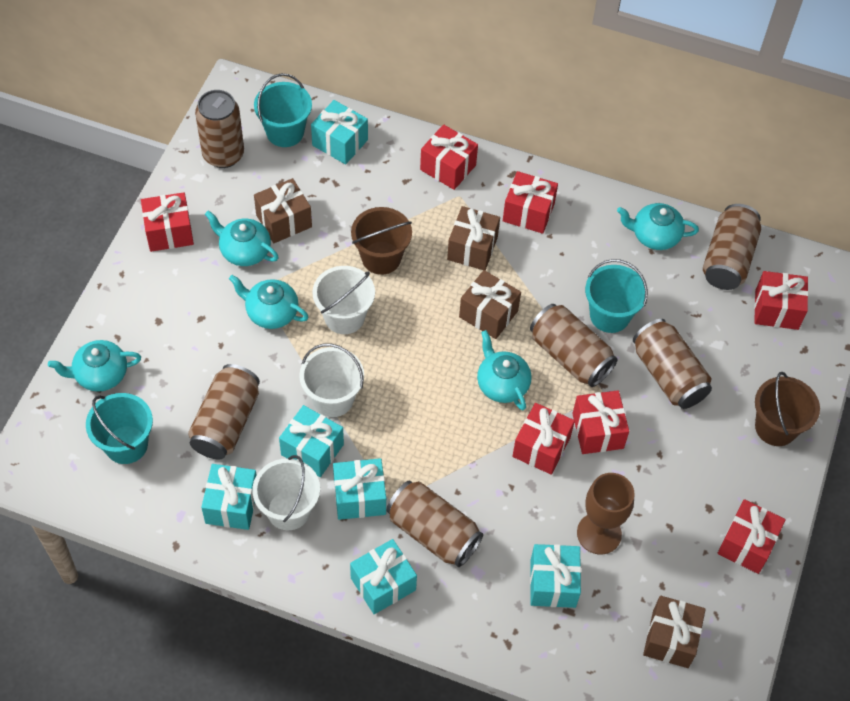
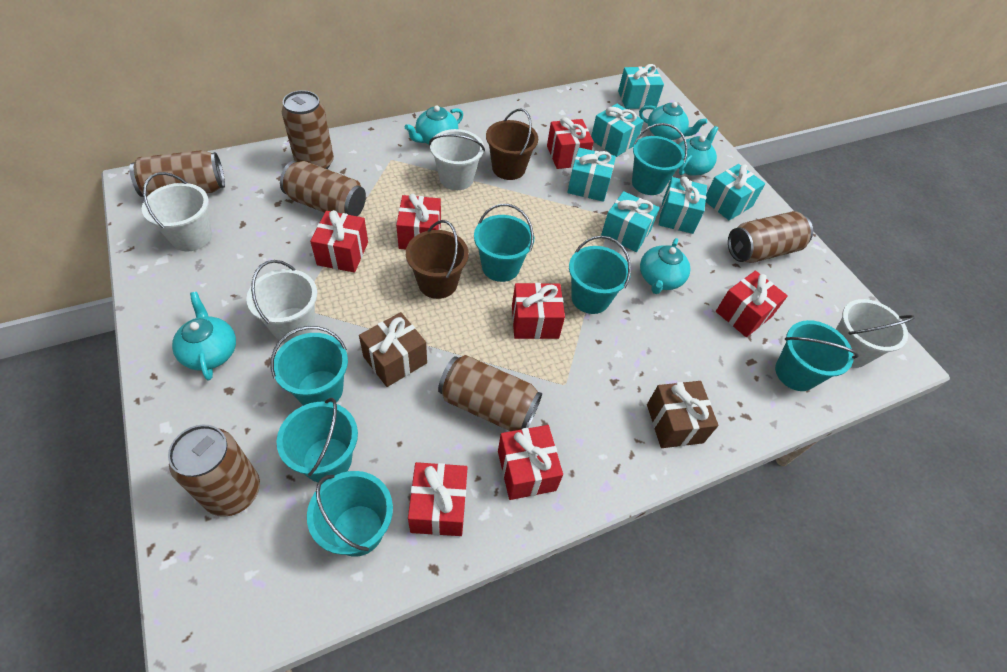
brown gift: [254,178,312,243] [447,206,500,270] [459,270,521,339] [643,596,706,668] = 4 -> [359,312,427,387] [647,381,719,448] = 2
brown goblet: [577,473,634,555] = 1 -> none = 0
turquoise bucket: [86,393,153,464] [254,73,312,147] [585,259,648,333] = 3 -> [271,326,348,406] [277,398,358,483] [307,471,393,557] [474,204,534,282] [569,236,631,314] [632,123,687,195] [775,320,859,391] = 7
white bucket: [252,455,320,530] [299,343,364,417] [312,266,375,334] = 3 -> [142,172,212,251] [246,260,317,342] [429,129,485,190] [836,299,915,368] = 4

